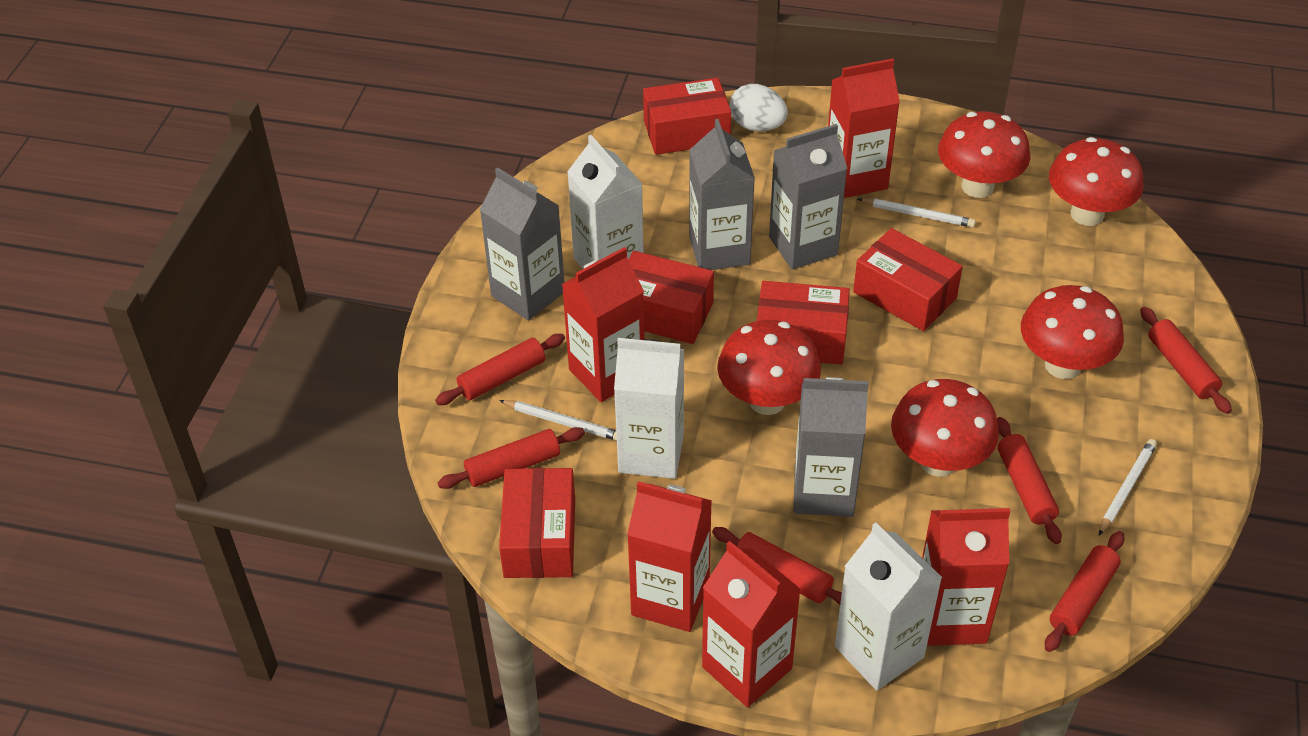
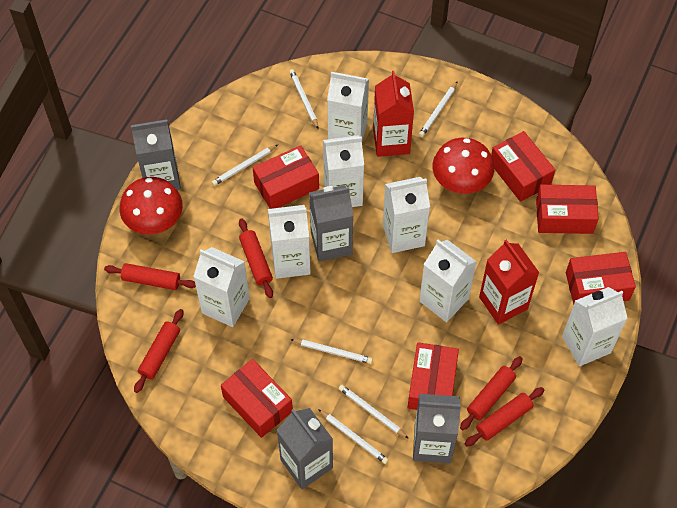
red box: [499,468,575,578] [628,251,714,344] [643,78,731,155] [757,281,850,365] [853,228,963,331] = 5 -> [221,359,293,438] [253,145,319,209] [407,342,459,410] [491,131,555,202] [536,185,599,234] [566,252,636,305] = 6
red carton: [562,247,645,402] [627,481,712,632] [702,541,801,707] [828,58,900,198] [922,508,1010,646] = 5 -> [373,71,414,157] [479,239,539,325] = 2
red mushroom: [717,320,821,415] [891,379,999,477] [938,111,1030,198] [1021,285,1124,379] [1049,137,1144,226] = 5 -> [120,177,183,235] [432,138,494,194] = 2
red rolling pin: [435,334,565,405] [438,427,585,489] [712,527,842,605] [997,417,1062,544] [1045,531,1124,652] [1140,307,1232,414] = 6 -> [104,263,196,290] [134,309,183,393] [239,218,273,298] [460,356,523,430] [464,387,544,446] = 5
white carton: [567,135,644,269] [614,338,684,479] [835,523,942,690] = 3 -> [193,247,250,327] [268,205,311,279] [323,135,364,207] [327,72,369,141] [383,177,430,253] [419,240,477,322] [562,287,628,366] = 7
white egg: [729,84,788,132] = 1 -> none = 0
white pencil: [499,400,617,441] [858,198,976,228] [1099,439,1157,535] = 3 -> [212,145,278,186] [289,69,318,128] [290,339,373,364] [318,409,389,464] [339,385,409,439] [419,81,458,137] = 6

